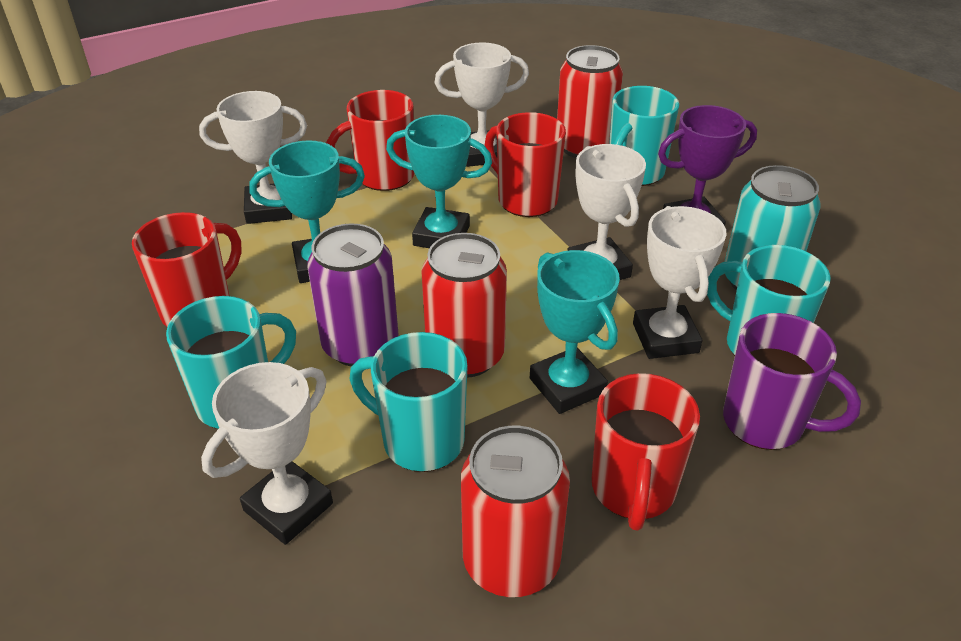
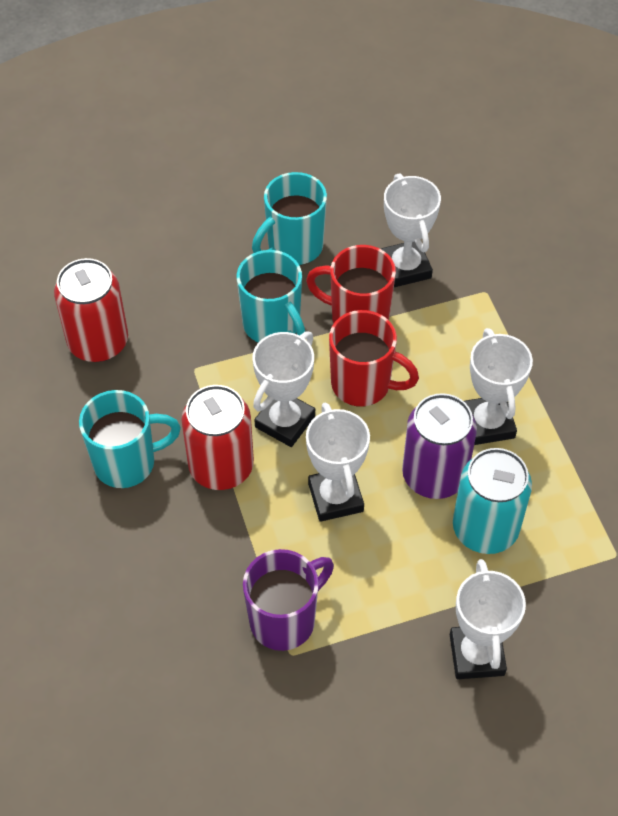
purple trophy: [658,105,757,226] = 1 -> none = 0
red can: [421,233,507,378] [461,426,570,597] [557,45,623,158] = 3 -> [54,258,128,362] [181,385,254,490] = 2
red mug: [132,212,242,327] [326,90,414,191] [485,112,566,217] [592,373,700,530] = 4 -> [306,245,396,323] [329,310,419,407] = 2
turquoise mug: [166,296,296,429] [350,332,468,472] [609,86,679,186] [707,245,831,356] = 4 -> [79,390,181,488] [236,250,305,343] [252,172,327,265] = 3
turquoise trophy: [249,140,365,283] [386,115,492,248] [530,250,620,414] = 3 -> none = 0

